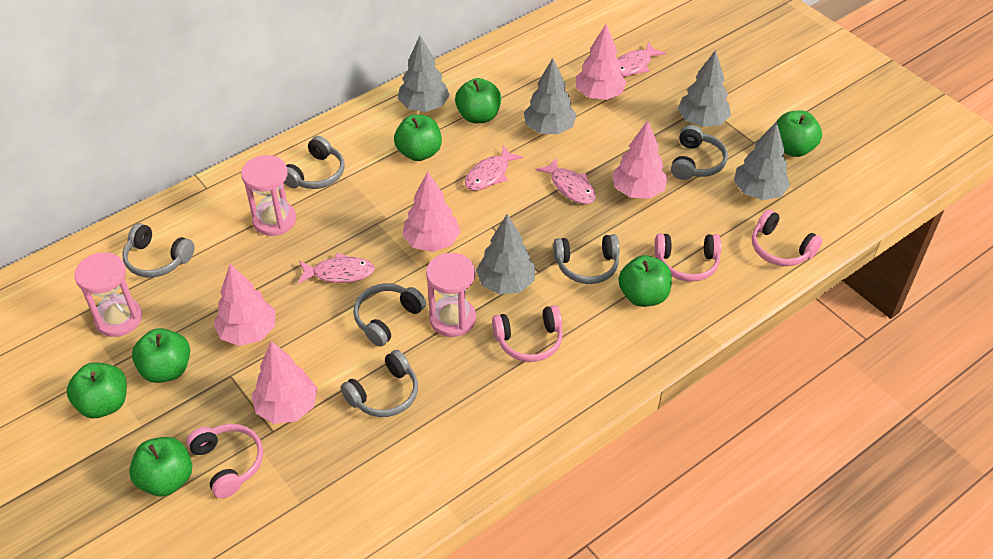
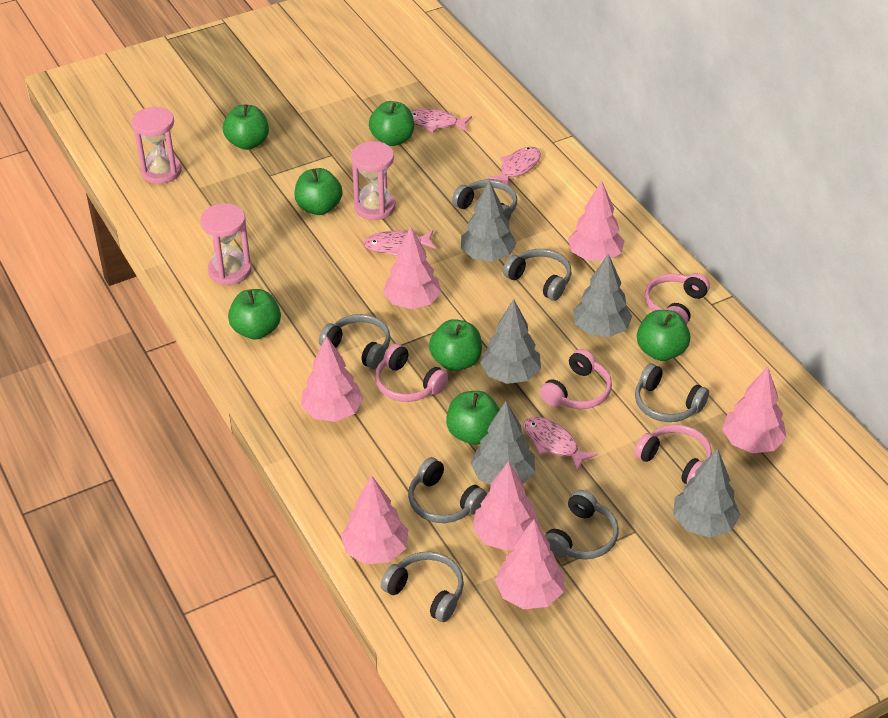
grey headphones: [122,223,195,277] [284,136,345,189] [341,350,418,417] [353,283,426,347] [553,234,620,284] [671,125,728,180] = 6 -> [319,314,391,369] [381,551,464,622] [408,457,487,523] [452,180,517,221] [503,249,572,301] [545,490,619,560] [635,363,709,422] = 7
pink tree: [213,264,275,346] [252,341,317,424] [402,172,460,252] [576,24,627,100] [612,121,668,199] = 5 -> [301,336,363,422] [341,475,408,564] [383,227,441,309] [472,461,540,551] [495,520,564,609] [568,181,624,261] [722,367,787,453] = 7

